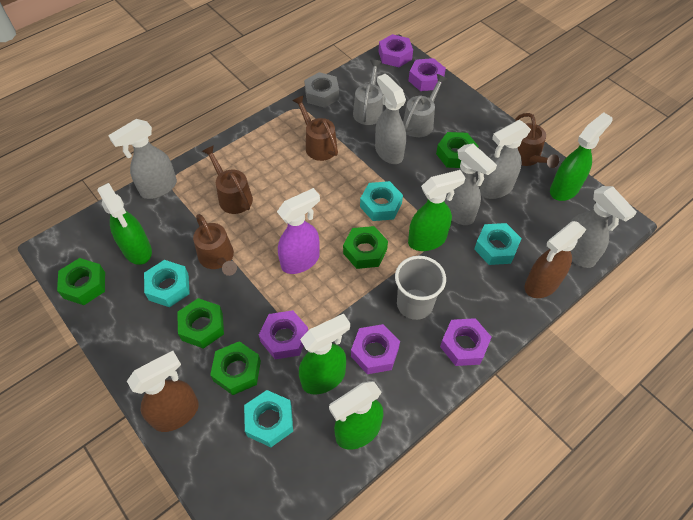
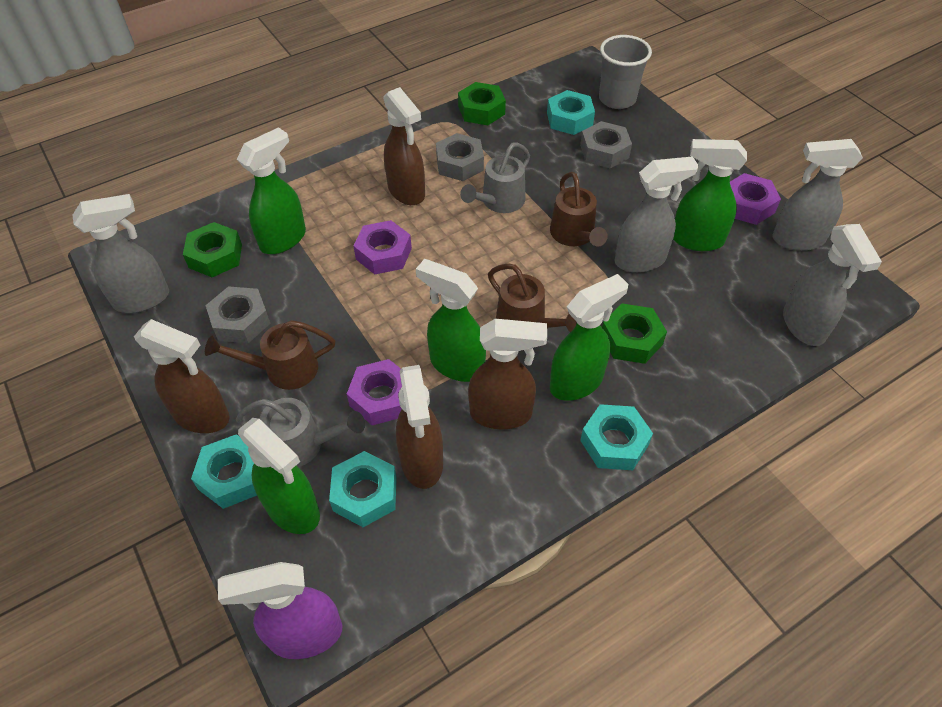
brown spray bottle: [127,351,199,432] [525,221,587,298] = 2 -> [134,319,230,433] [383,87,425,205] [396,365,443,489] [468,319,547,429] = 4
brown watering can: [193,214,237,276] [202,145,253,214] [292,95,338,161] [515,113,559,168] = 4 -> [205,320,335,390] [488,263,577,332] [550,172,608,247] = 3
green nut: [57,258,105,305] [177,298,224,349] [210,341,261,395] [343,226,388,269] [436,132,478,168] = 5 -> [183,222,242,277] [458,82,506,125] [602,303,667,364] = 3
grey nut: [304,72,339,108] = 1 -> [205,286,271,343] [436,133,484,181] [580,121,632,169] = 3
grey spray bottle: [108,119,177,199] [375,74,406,164] [444,144,497,225] [479,120,531,199] [570,186,637,268] = 5 -> [72,194,169,313] [615,156,699,273] [772,139,863,251] [783,224,882,346] = 4
purple nut: [259,310,308,359] [351,324,400,374] [378,34,413,67] [408,58,446,91] [440,318,492,366] = 5 -> [347,359,402,425] [353,220,412,274] [730,173,781,225] = 3

